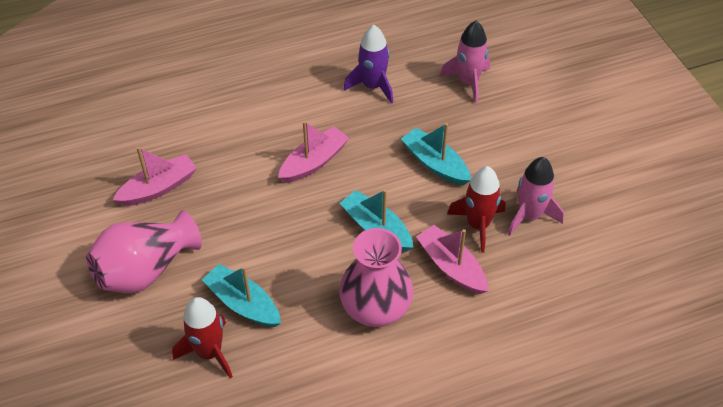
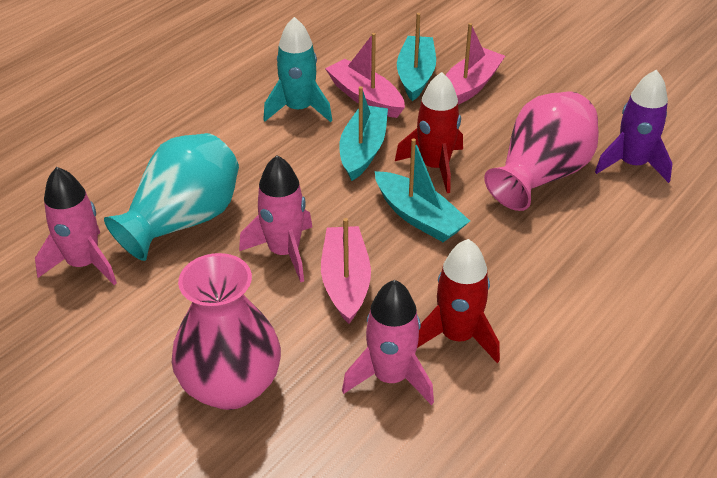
pink rocket: [440,21,490,104] [508,157,564,236] = 2 -> [35,167,117,285] [239,155,312,282] [342,280,434,405] = 3
turquoise rocket: none = 0 -> [263,17,332,122] = 1
turquoise vase: none = 0 -> [104,133,239,261] = 1

